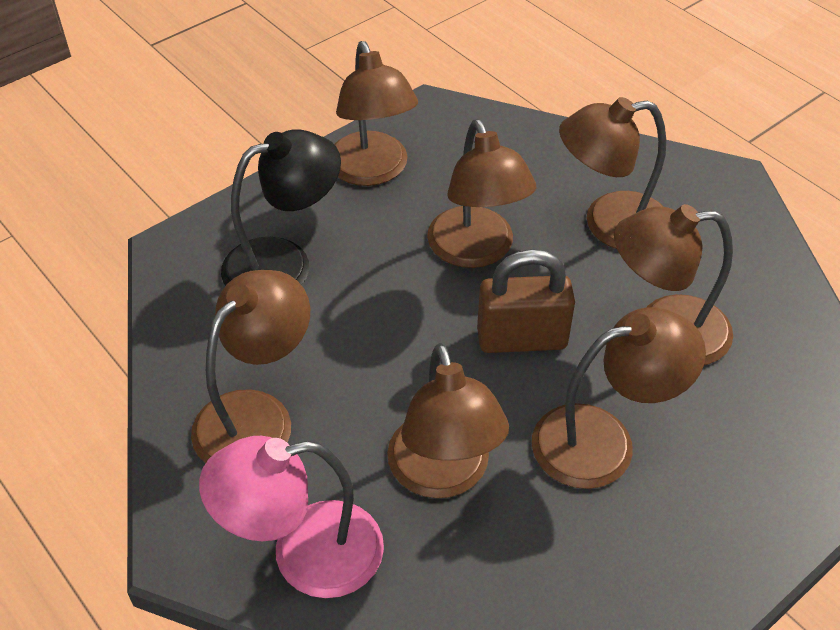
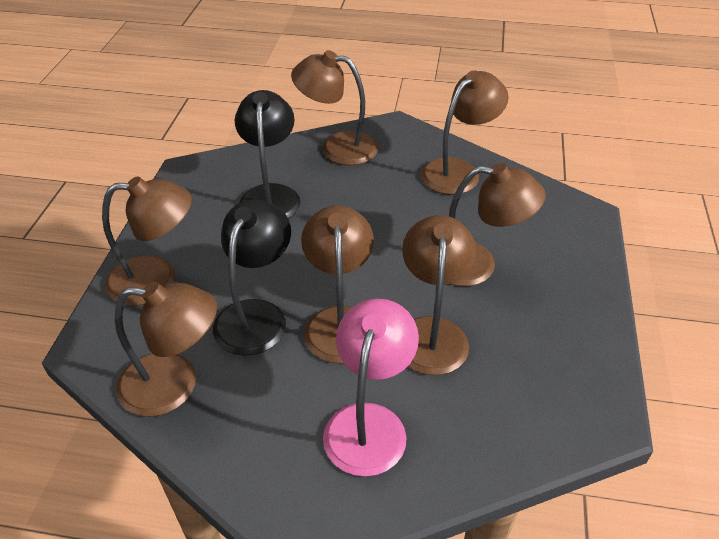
black lamp: [221,129,341,286] = 1 -> [213,200,291,356] [235,90,300,219] = 2
brown padlock: [477,249,575,353] = 1 -> none = 0

